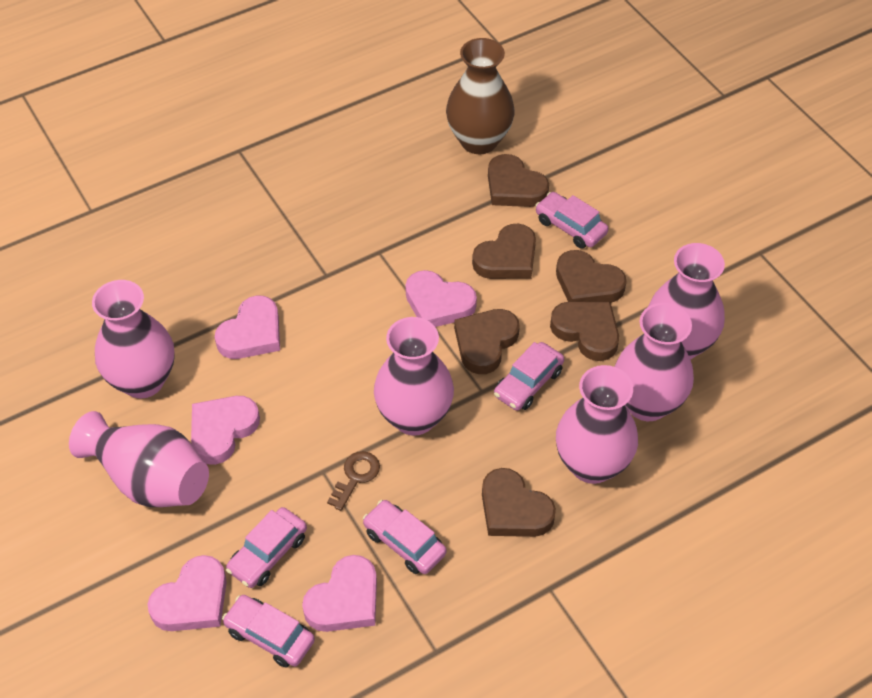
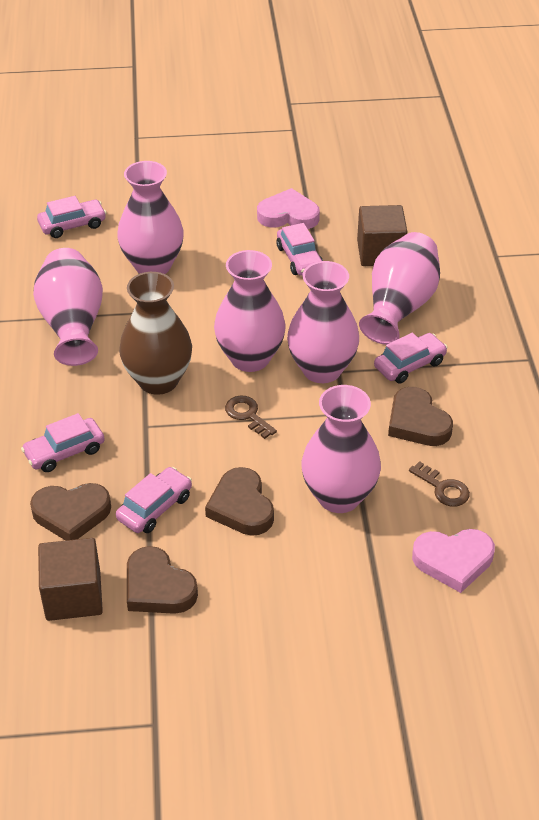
brown cube: none = 0 -> [38,538,103,621] [357,205,407,266] = 2
brown heart: [454,309,520,374] [472,224,536,279] [482,468,556,537] [488,154,549,207] [550,302,619,361] [556,250,626,303] = 6 -> [30,483,111,541] [127,546,198,614] [205,467,274,536] [388,387,453,446] = 4
brown key: [327,451,380,511] = 1 -> [225,396,277,439] [409,461,470,507] = 2
pink heart: [147,555,227,631] [191,396,260,465] [215,296,280,359] [302,555,377,632] [405,270,477,327] = 5 -> [257,188,320,229] [412,529,495,593] = 2

